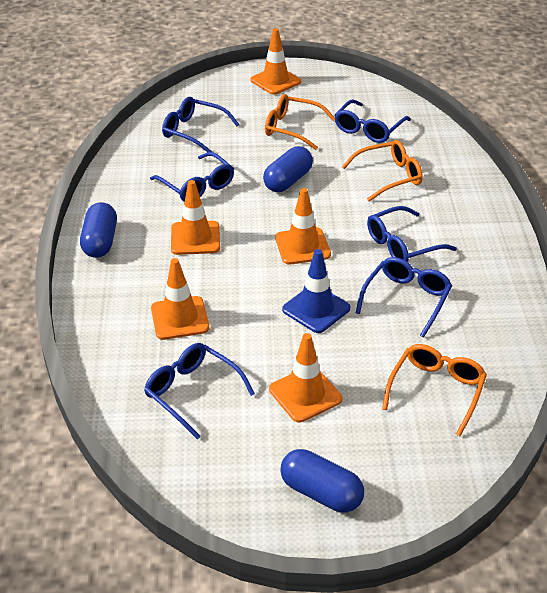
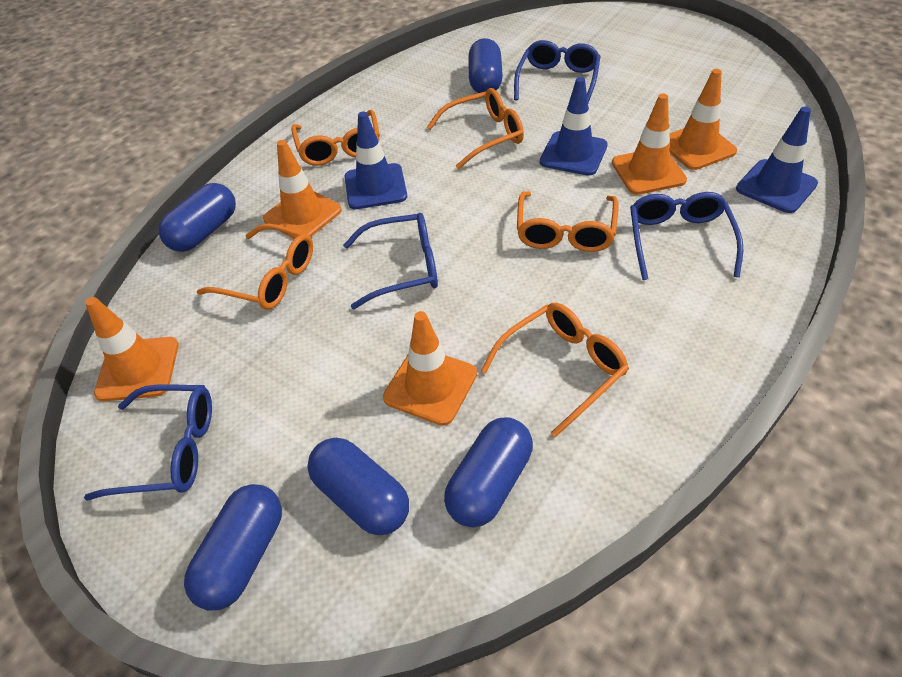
blue capsule: [80,202,117,258] [263,146,313,192] [280,449,364,513] = 3 -> [159,183,236,252] [184,484,282,611] [307,438,409,535] [444,417,533,527] [468,38,503,93] = 5
blue glasses: [144,343,255,440] [150,152,234,202] [162,97,239,152] [335,99,411,143] [356,257,452,337] [367,206,457,262] = 6 -> [84,384,212,501] [343,213,438,309] [514,40,601,103] [630,192,743,280] = 4
blue traffic cone: [282,249,350,333] = 1 -> [345,112,407,209] [540,77,608,176] [736,107,818,213] = 3
orange glasses: [265,94,335,150] [342,140,423,201] [382,344,487,436] = 3 -> [197,224,313,310] [291,110,380,166] [427,88,524,169] [481,303,629,437] [517,191,619,252] = 5

